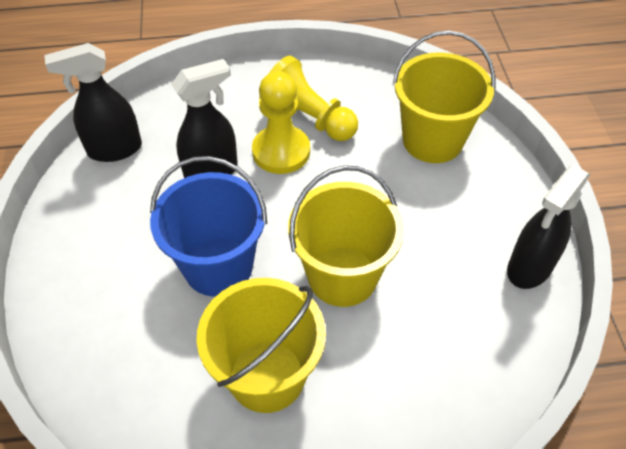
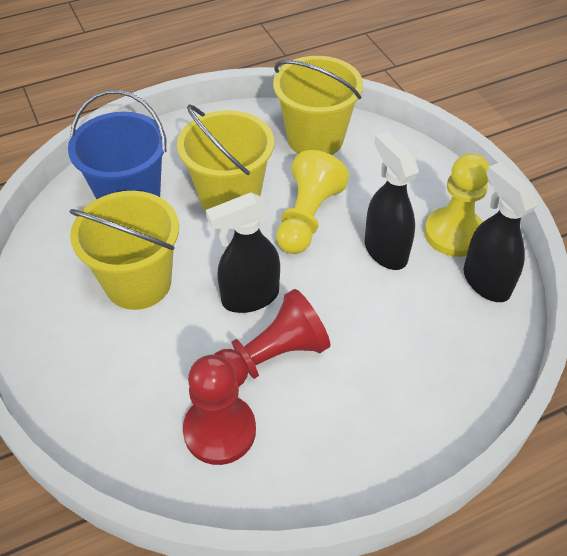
red pawn: none = 0 -> [183,355,256,465] [214,289,331,387] = 2

